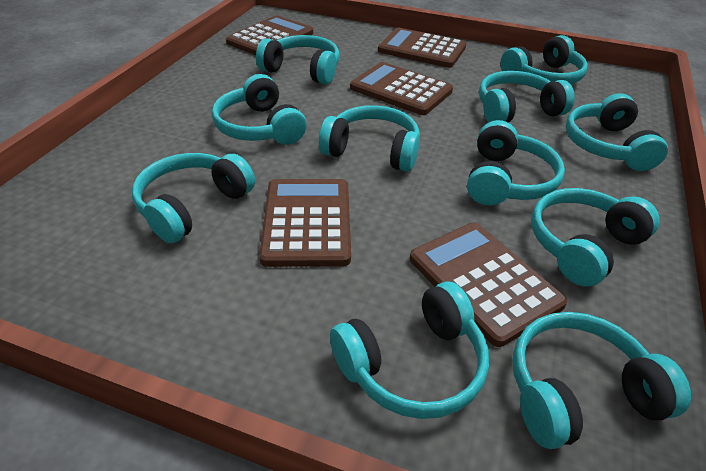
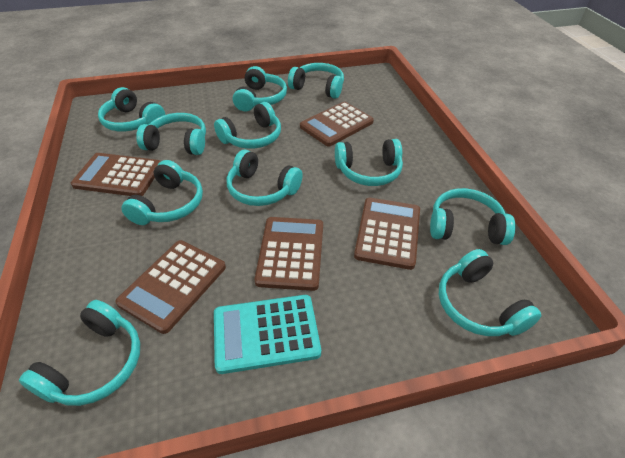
turquoise calculator: none = 0 -> [214,295,321,374] = 1

